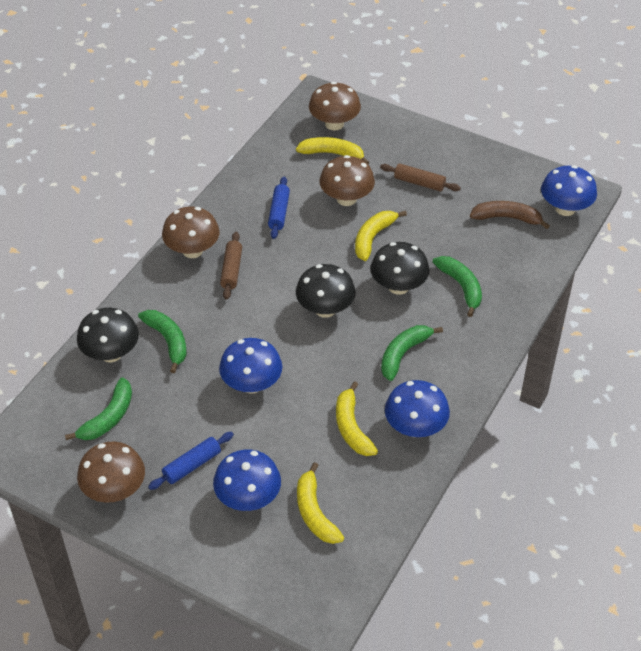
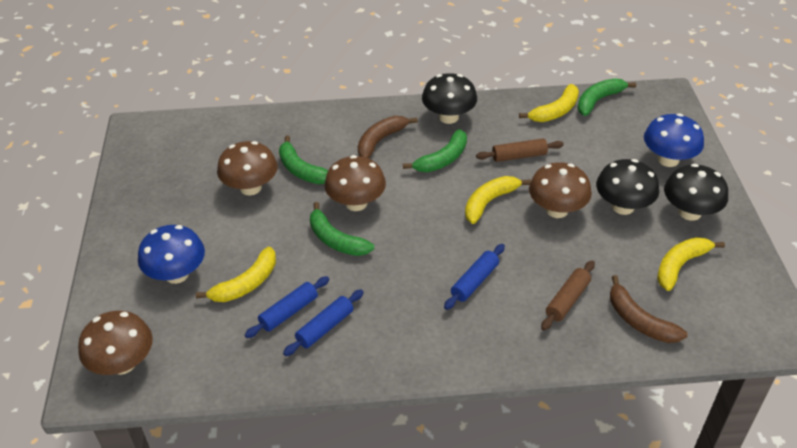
blue mushroom: [213,450,281,511] [219,338,282,394] [385,380,450,437] [541,165,597,216] = 4 -> [138,225,205,284] [644,113,704,167] = 2
blue rolling pin: [148,432,234,490] [268,177,290,239] = 2 -> [245,276,329,338] [283,289,364,356] [444,244,505,310] = 3
brown banana: [470,201,550,229] = 1 -> [358,116,418,159] [610,275,687,343] = 2

